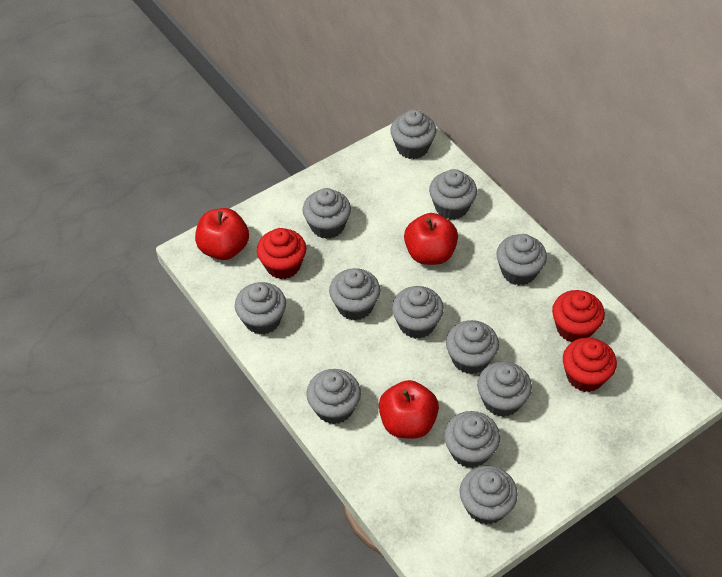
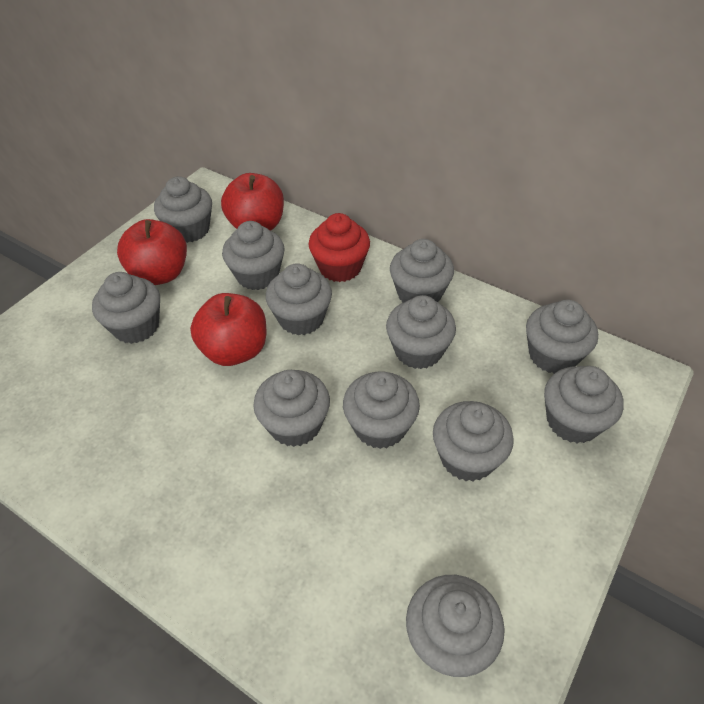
red cupcake: [257,228,306,279] [552,290,605,342] [563,337,617,392] = 3 -> [309,213,370,282] = 1

